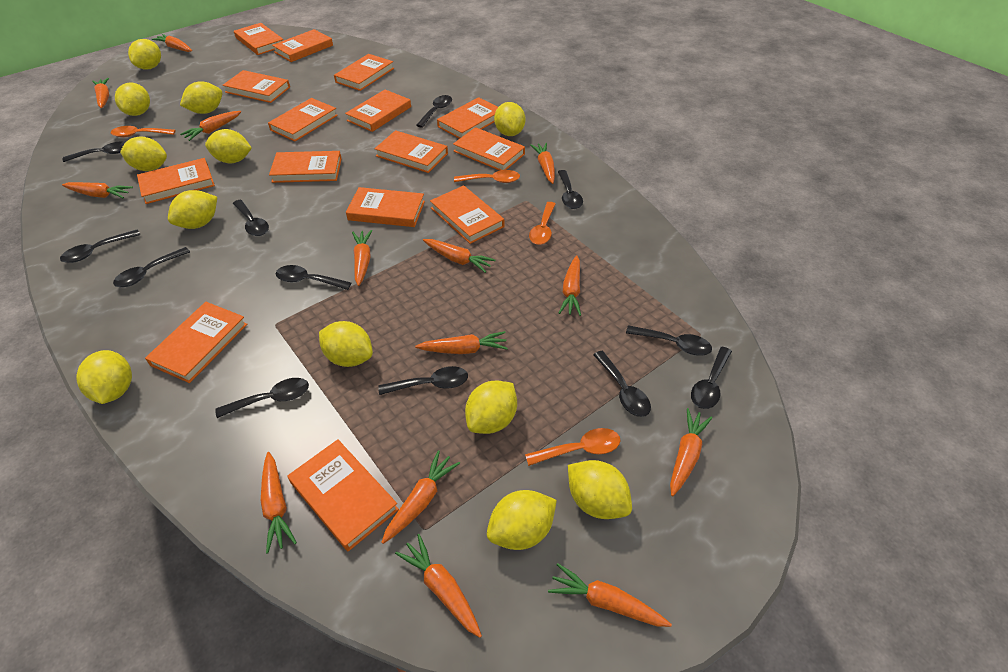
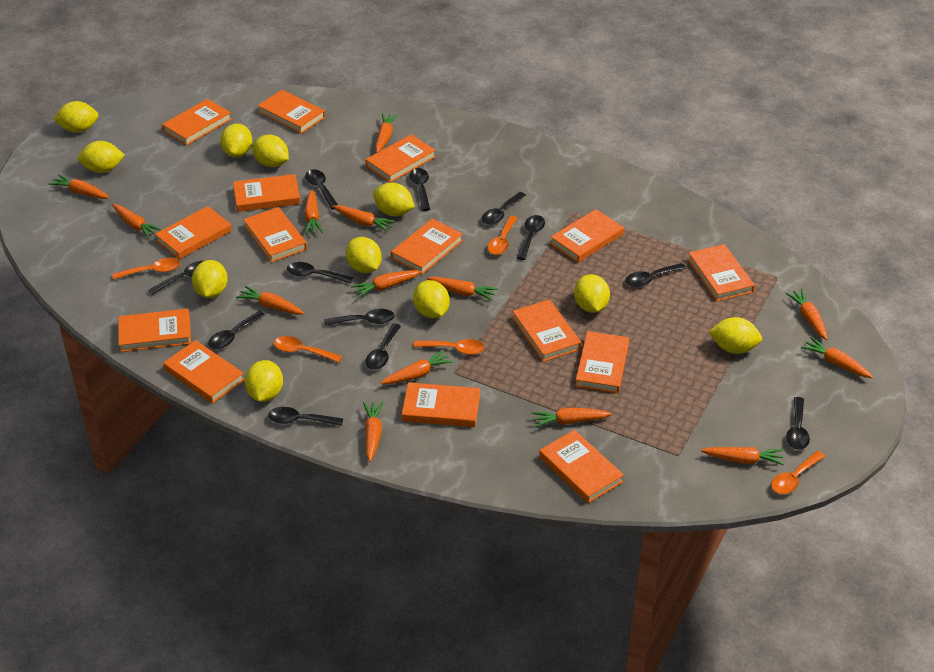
orange spoon: [111,126,176,137] [454,170,520,183] [525,428,620,466] [529,202,556,245] = 4 -> [113,258,181,280] [274,336,342,363] [413,339,485,355] [488,216,518,255] [771,451,825,494] = 5
yellow lemon: [76,350,132,404] [115,82,150,116] [120,136,167,171] [128,39,161,69] [168,190,217,229] [180,81,222,114] [205,129,252,163] [319,321,373,367] [465,381,517,434] [487,490,557,550] [494,102,525,136] [568,460,632,519] = 12 -> [53,101,99,132] [78,141,125,173] [192,260,228,298] [220,124,252,157] [245,360,283,402] [253,135,289,167] [346,237,382,273] [373,183,415,216] [413,280,450,318] [574,274,610,313] [709,317,762,354] = 11

